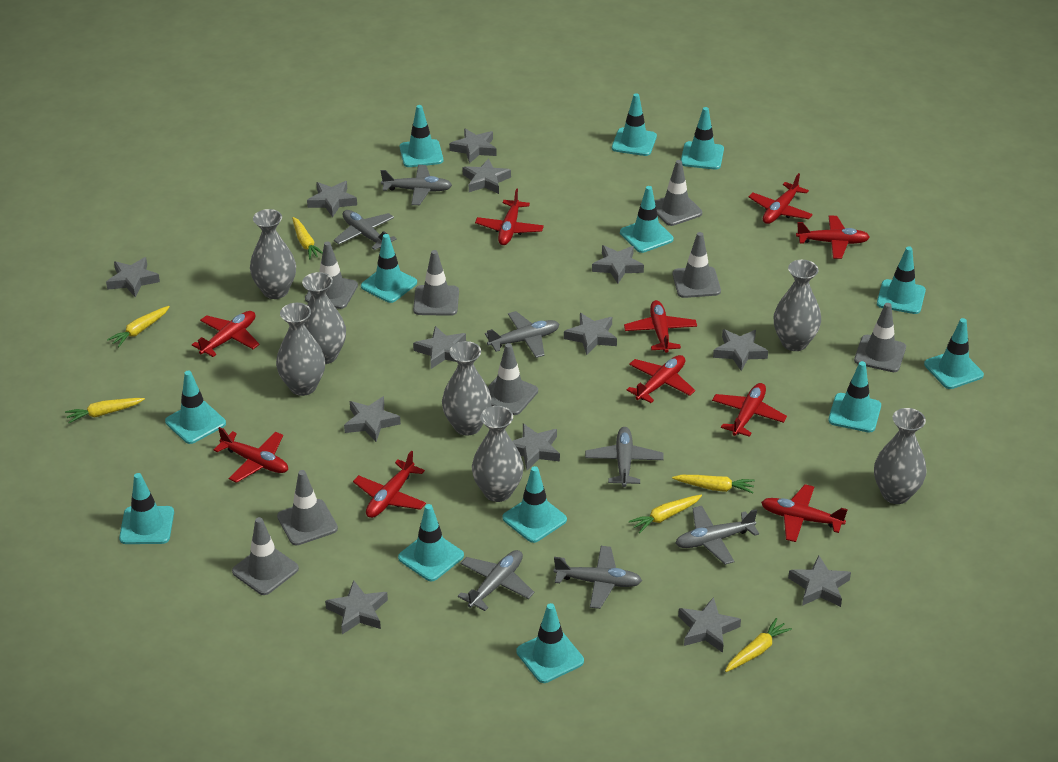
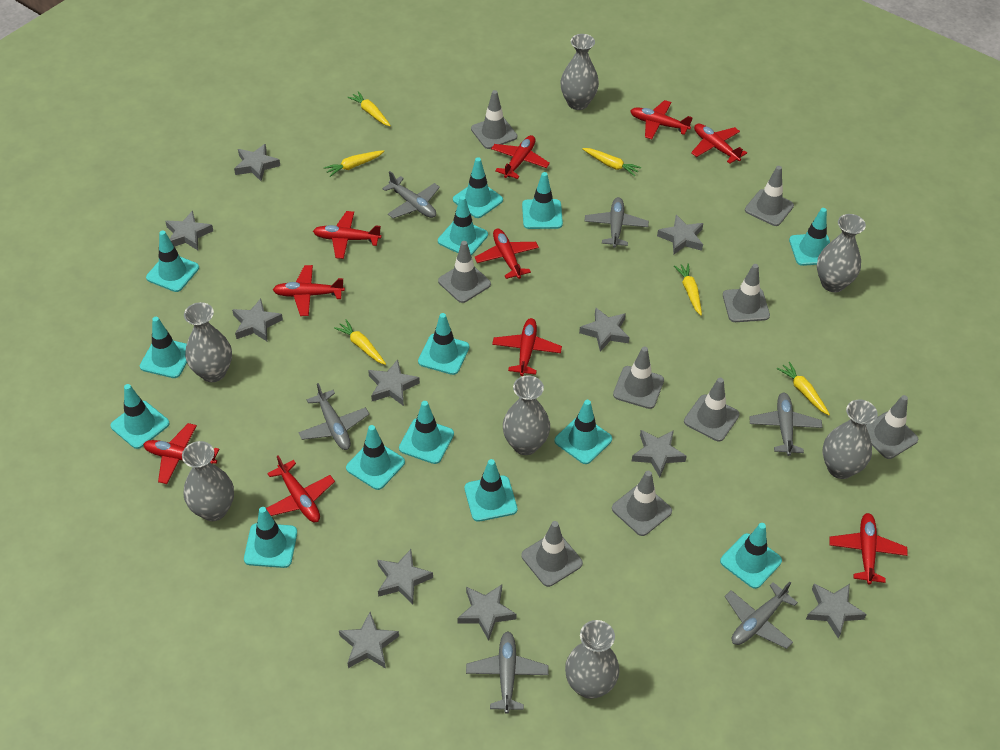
grey plane: [334,210,397,250] [381,165,452,205] [458,550,534,611] [485,311,559,358] [554,546,642,609] [585,427,664,487] [675,506,759,565] = 7 -> [298,383,369,450] [382,171,440,218] [466,631,549,714] [584,197,649,248] [725,582,798,649] [749,393,822,456] = 6
grey star: [106,257,160,297] [307,181,357,217] [325,580,388,634] [344,396,401,442] [413,326,466,369] [449,128,497,164] [463,158,511,194] [512,423,560,470] [564,313,617,355] [592,245,644,284] [678,597,741,653] [713,329,768,371] [788,555,851,607] = 13 -> [165,211,213,250] [232,298,283,341] [234,144,280,181] [339,612,399,668] [368,359,420,406] [377,549,433,604] [457,584,517,640] [579,307,629,352] [632,430,687,477] [657,215,703,254] [806,584,867,639] = 11
grey traffic cone: [232,517,299,595] [277,470,338,545] [305,241,358,309] [413,250,459,316] [488,343,538,415] [655,160,702,226] [672,232,721,298] [854,303,906,372] = 8 -> [438,241,491,303] [471,90,517,149] [521,521,583,587] [612,471,672,536] [613,347,664,409] [684,378,740,441] [723,264,770,322] [745,166,794,226] [866,395,918,459] = 9
turquoise traffic cone: [119,473,174,544] [165,371,226,444] [361,234,417,303] [398,504,464,581] [400,105,443,167] [503,466,567,543] [517,603,584,683] [612,93,657,156] [620,186,674,253] [681,107,724,170] [828,361,881,432] [877,246,926,314] [924,318,984,389] = 13 -> [111,384,169,449] [140,317,187,378] [146,230,199,292] [244,507,297,568] [346,425,405,490] [399,401,454,464] [418,313,469,375] [438,196,488,256] [453,157,503,218] [464,459,517,522] [522,172,563,229] [554,400,612,464] [720,523,782,589] [789,208,830,266] = 14

